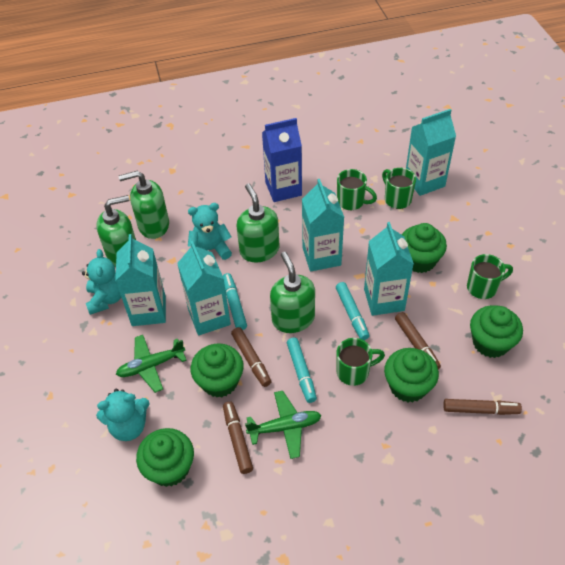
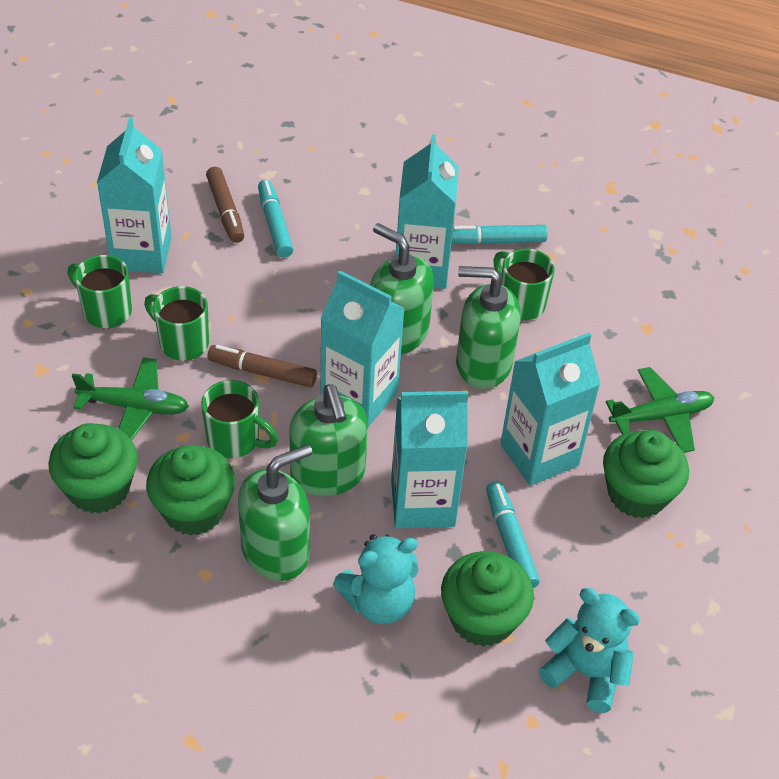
blue carton: [262,118,302,202] = 1 -> none = 0
brown marker: [223,401,253,474] [231,327,271,387] [395,312,441,369] [443,399,522,415] = 4 -> [206,167,244,243] [208,345,317,388] = 2
green cupcake: [136,428,194,487] [191,343,244,398] [384,348,439,402] [402,223,447,273] [470,305,523,358] = 5 -> [48,423,138,514] [146,445,235,536] [441,551,534,647] [603,430,689,519] = 4
turquoise teddy bear: [82,249,121,315] [96,389,150,441] [188,203,232,260] = 3 -> [333,534,418,624] [539,588,640,713] = 2

